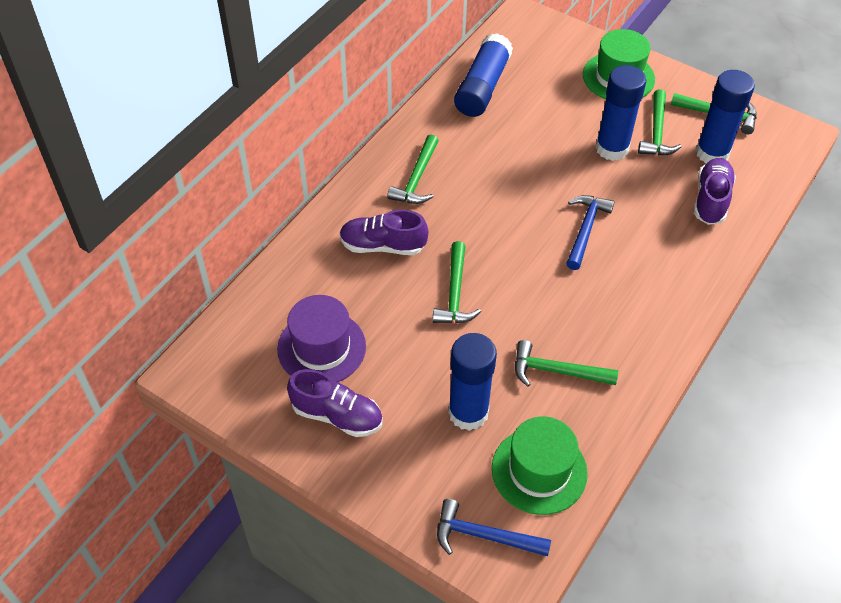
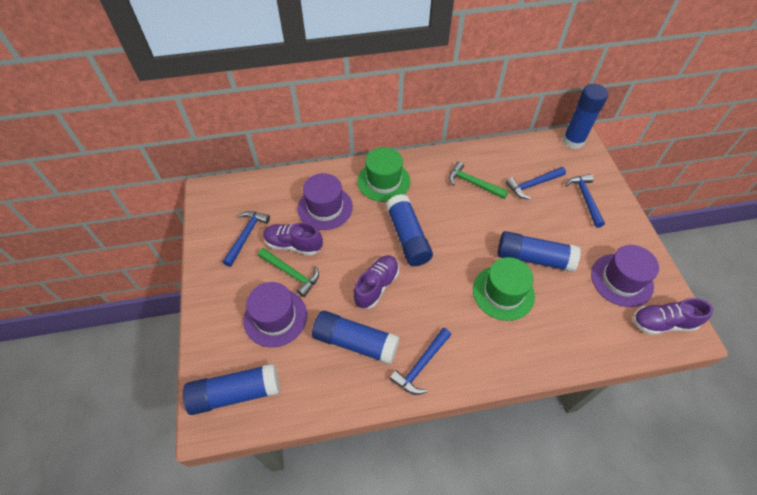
blue glue stick: [448,333,497,431] [454,33,513,117] [595,65,646,161] [696,70,755,163] = 4 -> [183,363,280,415] [312,311,400,365] [386,194,433,266] [498,231,581,272] [562,84,608,149] = 5
blue hammer: [437,499,551,556] [566,195,615,270] = 2 -> [223,211,270,267] [389,328,451,395] [506,167,566,200] [565,174,605,228] = 4
green hammer: [387,135,439,204] [432,241,481,323] [515,340,618,387] [638,89,682,156] [671,93,757,134] = 5 -> [258,248,319,297] [449,161,509,199] = 2
purple hat: [277,295,366,382] = 1 -> [243,282,307,347] [298,173,353,230] [591,245,659,307] = 3

